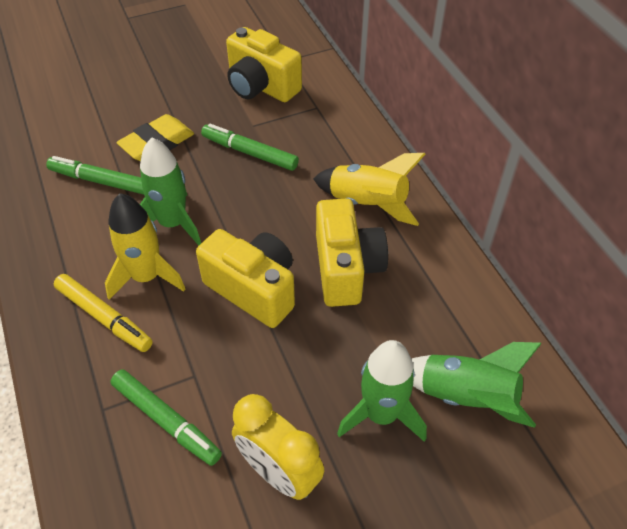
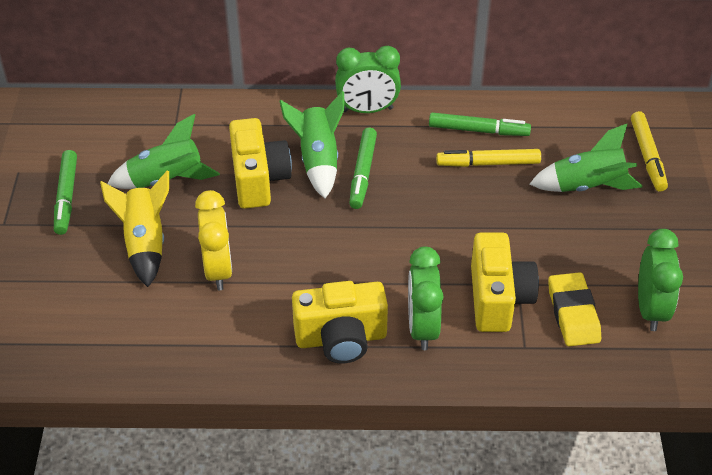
green clock: none = 0 -> [335,46,401,113] [408,246,444,350] [638,229,683,331] = 3
yellow marker: [54,274,153,352] = 1 -> [436,149,541,167] [631,111,668,192] = 2
yellow rocket: [105,193,185,300] [313,153,425,226] = 2 -> [100,170,169,287] = 1

